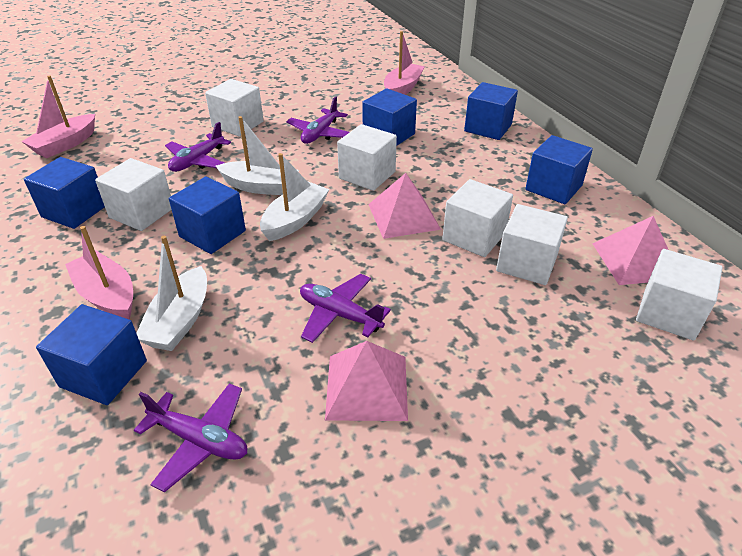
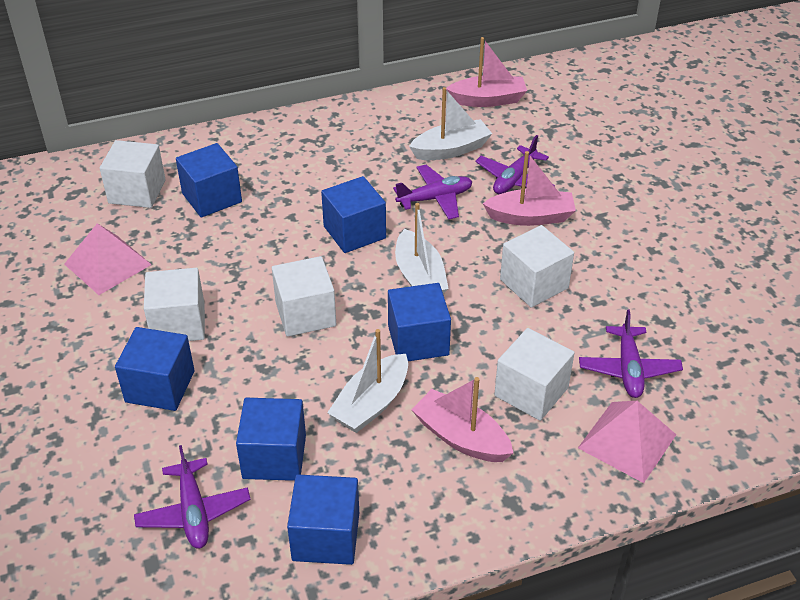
pink pyramid: [325,341,408,421] [368,173,441,239] [592,216,668,285] = 3 -> [64,223,152,295] [578,401,676,483] = 2
white cube: [95,158,171,231] [205,79,264,136] [337,124,397,191] [442,179,513,257] [496,204,568,285] [636,249,723,341] = 6 -> [100,140,166,208] [144,268,205,341] [272,256,336,337] [494,328,574,421] [500,225,574,308] = 5

